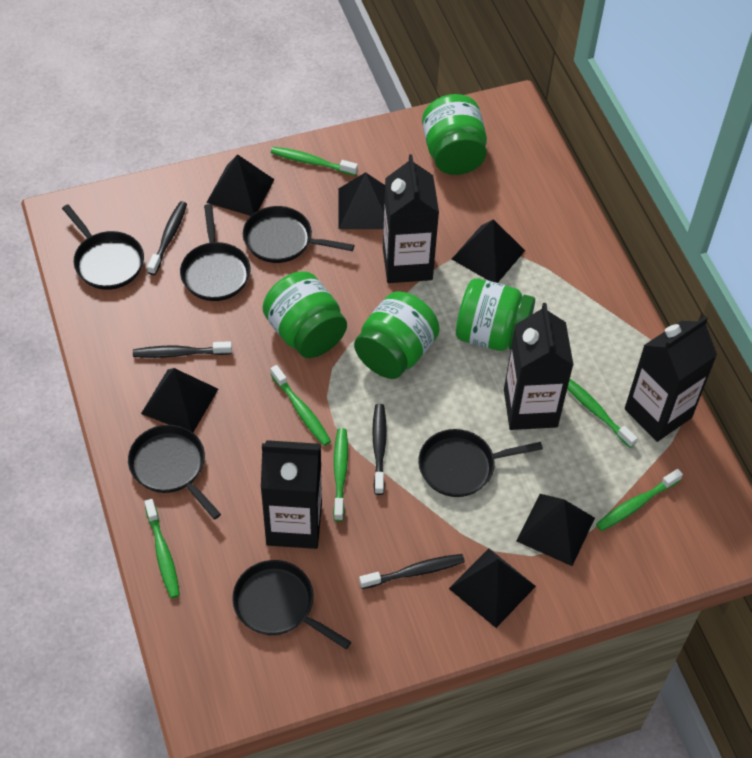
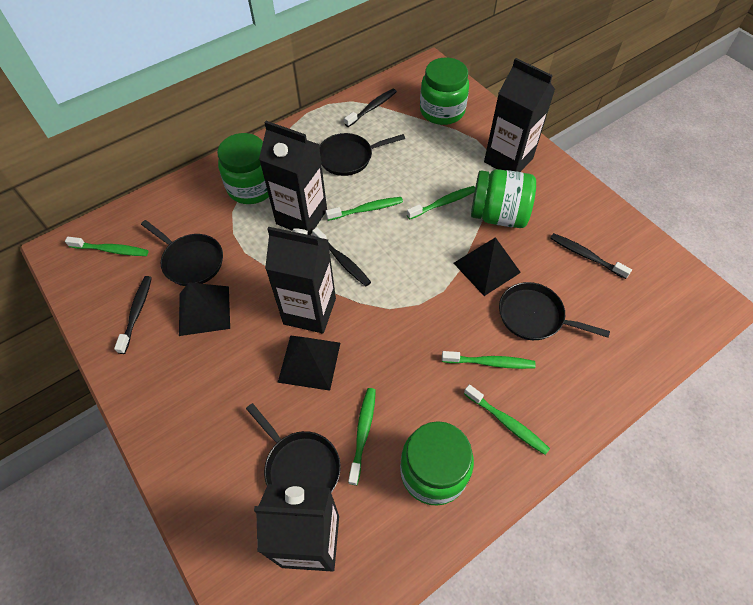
black pan: [62,204,144,290] [128,425,221,520] [180,204,250,301] [232,560,351,649] [243,206,354,263] [418,429,543,497] = 6 -> [141,220,223,286] [246,403,341,493] [319,133,405,176] [499,282,610,340] = 4
black pyramid: [141,368,218,432] [206,154,275,216] [338,172,385,229] [449,548,536,628] [452,219,525,283] [516,494,595,566] = 6 -> [179,282,230,336] [278,335,340,391] [453,237,521,296] = 3

